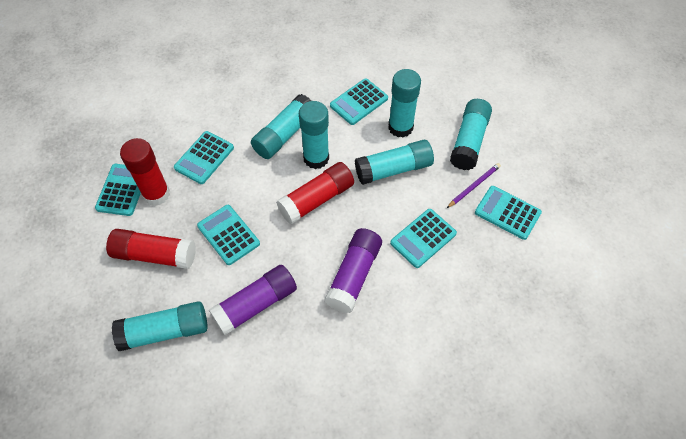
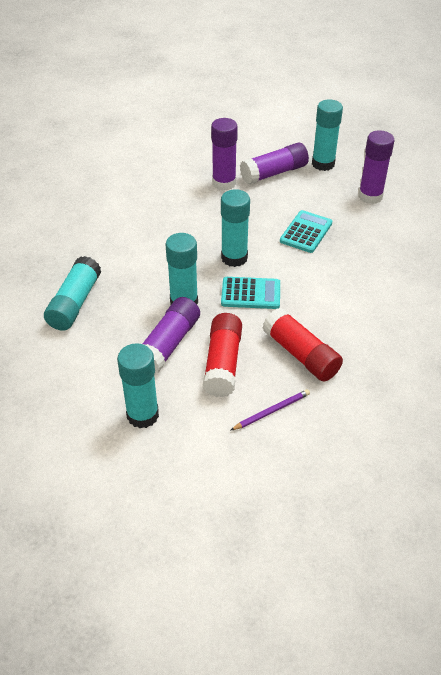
purple glue stick: [209,265,297,335] [324,228,382,313] = 2 -> [143,297,200,374] [211,118,238,191] [240,143,309,184] [358,130,395,204] = 4
red glue stick: [106,229,196,269] [120,138,170,206] [276,162,354,224] = 3 -> [203,313,242,397] [263,308,343,382] = 2
turquoise calculator: [95,164,141,216] [174,131,234,184] [197,205,260,265] [330,78,388,125] [390,209,457,268] [475,186,542,240] = 6 -> [221,277,280,309] [280,210,332,253] = 2
turquoise glue stick: [112,301,208,351] [251,94,311,159] [299,101,329,169] [355,140,434,185] [388,69,421,138] [450,99,492,170] = 6 -> [44,256,101,331] [117,343,159,428] [165,233,198,304] [221,189,250,267] [312,99,343,171] = 5

